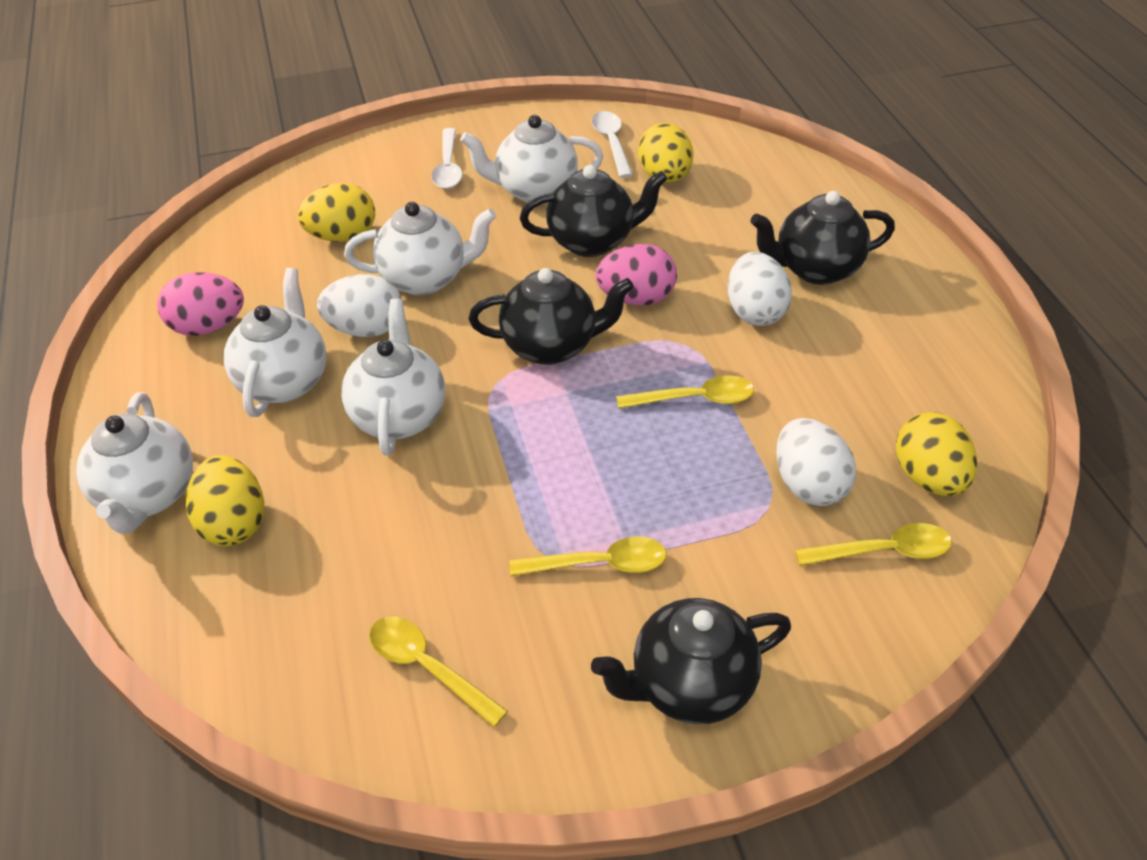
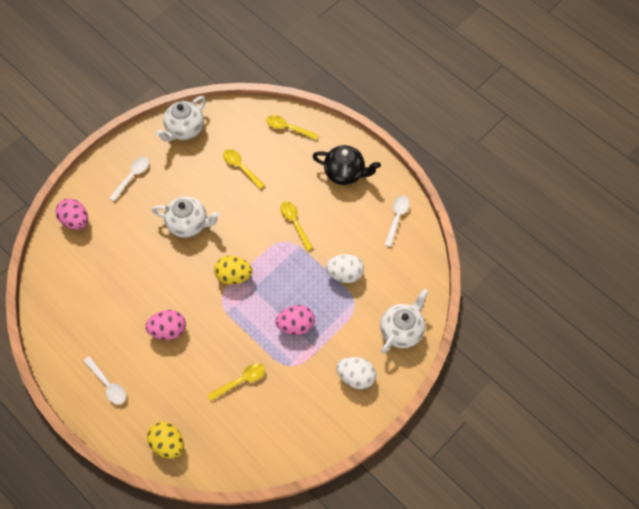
black teapot: [469,268,634,365] [520,165,668,257] [591,598,791,724] [750,191,895,285] = 4 -> [313,145,381,185] = 1
pink egg: [157,272,244,336] [595,244,677,305] = 2 -> [55,198,88,230] [145,310,186,340] [275,305,315,335] = 3
white egg: [317,274,402,337] [728,252,792,326] [776,418,856,506] = 3 -> [326,254,364,283] [336,357,376,389] = 2
white spoon: [431,128,463,189] [592,111,633,178] = 2 -> [83,356,126,404] [109,157,149,202] [384,196,410,247] = 3
white teapot: [76,392,193,534] [224,268,326,417] [341,299,445,456] [344,202,496,295] [460,115,603,204] = 5 -> [152,196,220,238] [155,96,206,142] [380,289,429,354] = 3
yellow egg: [186,455,264,546] [297,183,375,242] [638,123,693,183] [896,412,977,496] = 4 -> [147,422,184,459] [214,256,252,285] = 2

